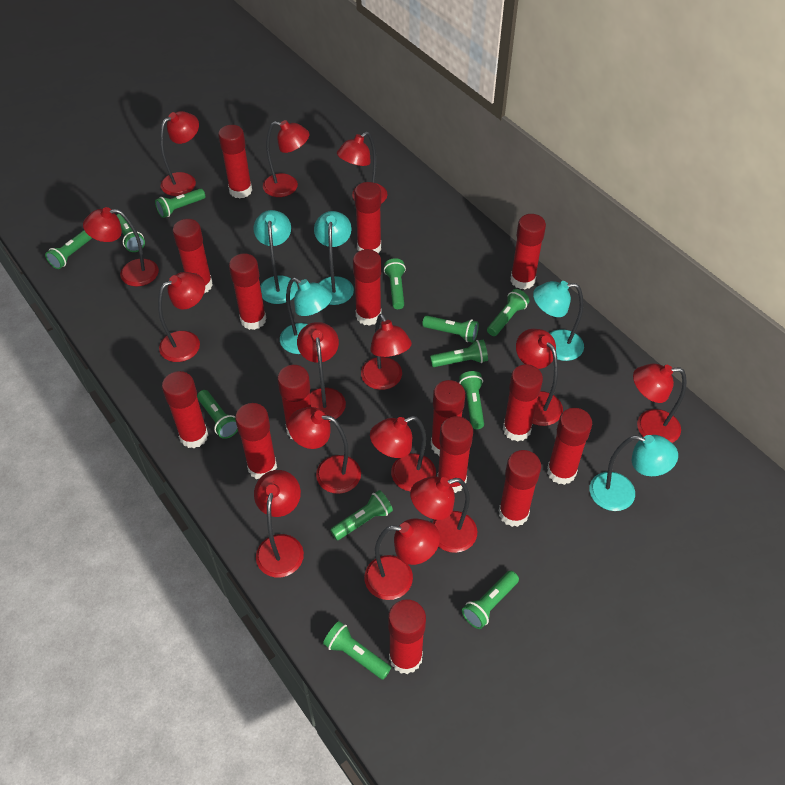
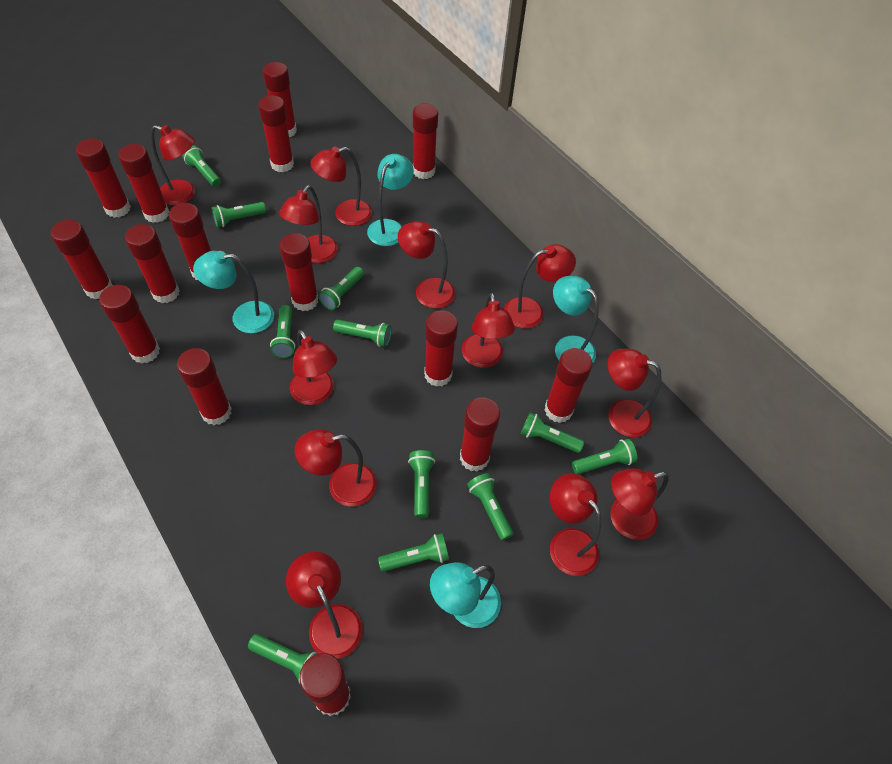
green flashlight: [45,230,92,269] [117,214,145,252] [155,189,205,218] [197,390,238,439] [323,621,391,680] [330,490,393,540] [384,258,406,309] [422,316,479,343] [430,340,488,367] [459,371,484,429] [462,571,519,629] [487,289,530,336] = 12 -> [182,145,221,187] [211,202,266,227] [248,634,317,683] [270,305,295,358] [318,267,364,310] [333,320,391,347] [378,533,449,572] [408,450,435,518] [467,473,513,540] [521,412,584,453] [572,439,637,474] = 11
red lamp: [83,207,159,286] [158,272,205,362] [160,111,199,196] [254,470,304,577] [263,120,310,197] [288,407,361,494] [297,322,346,421] [337,132,388,204] [361,314,412,390] [364,518,440,600] [370,416,436,491] [410,476,477,553] [516,329,563,426] [633,363,687,443] = 14 -> [151,125,195,206] [279,185,338,263] [286,552,363,659] [290,330,337,405] [295,429,377,506] [310,146,372,226] [398,221,455,308] [462,292,515,368] [504,244,576,329] [550,473,601,576] [607,349,661,437] [610,469,669,540] = 12
turquoise lamp: [253,210,298,304] [280,278,332,354] [314,211,354,305] [533,281,584,361] [589,435,678,511] = 5 -> [193,251,274,333] [367,154,414,246] [430,562,501,628] [553,276,599,362] = 4

